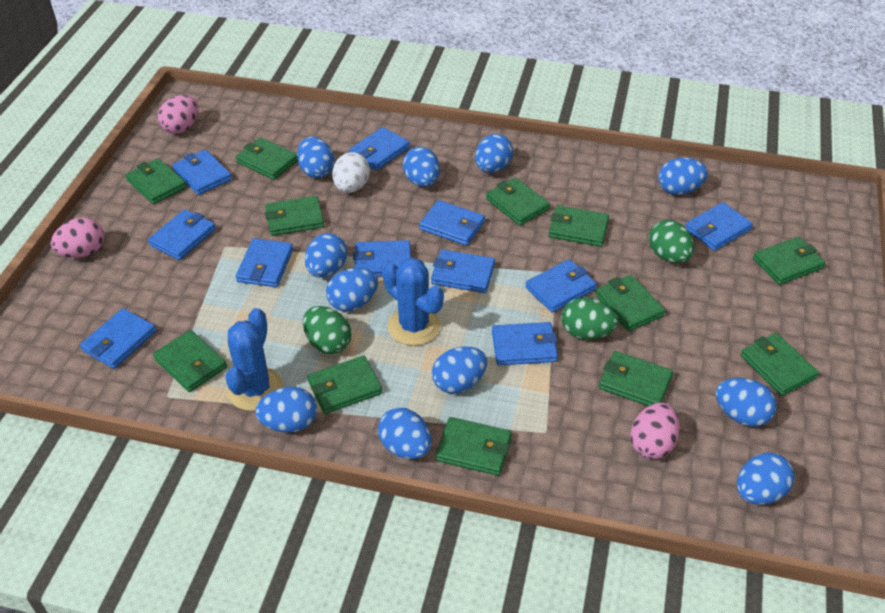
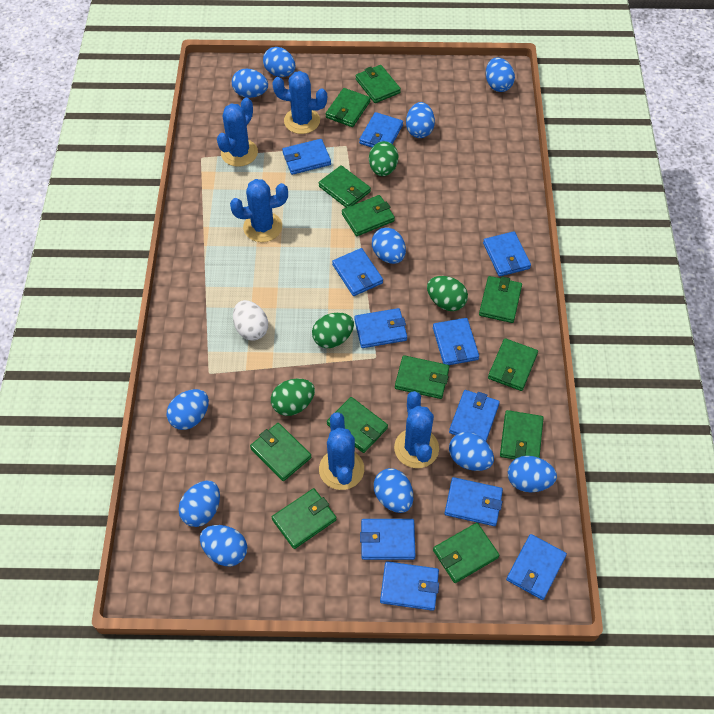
blue cactus: [225,308,283,411] [382,258,444,346] = 2 -> [217,98,258,167] [230,179,288,242] [272,71,327,134] [319,412,364,490] [394,391,439,468] = 5
green egg: [303,306,351,354] [561,297,618,340] [649,220,694,263] = 3 -> [271,379,315,416] [312,313,354,348] [369,141,398,176] [427,276,468,311] = 4
pink egg: [51,217,104,258] [158,95,198,134] [630,402,680,459] = 3 -> none = 0

